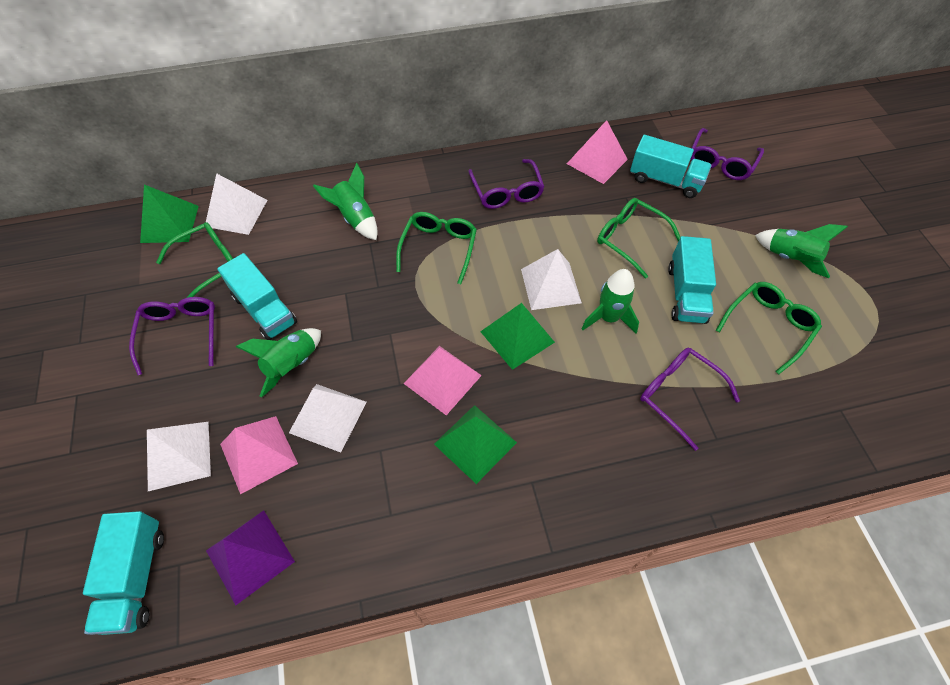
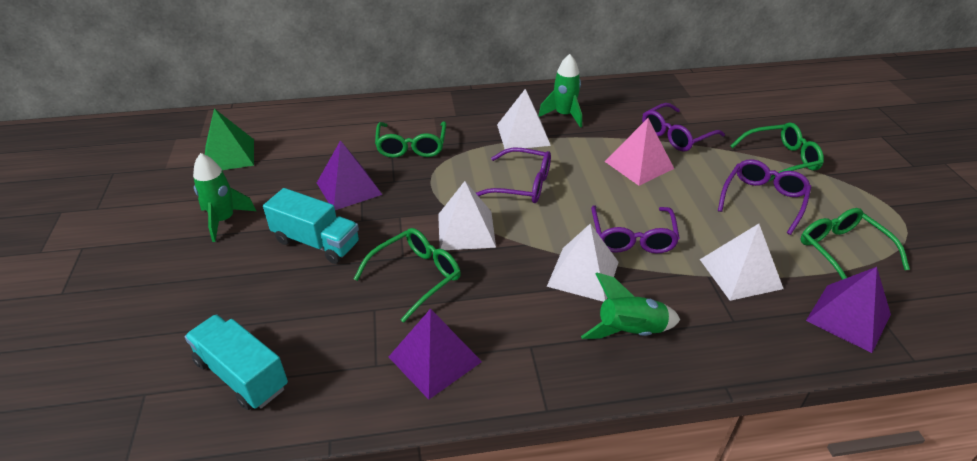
green pyramid: [140,185,199,243] [434,405,517,484] [480,303,555,370] = 3 -> [205,109,254,170] = 1
green rocket: [236,328,321,398] [313,163,378,240] [581,269,639,333] [755,224,848,278] = 4 -> [193,153,256,242] [539,54,582,128] [581,273,680,339] = 3
pink pyramid: [220,416,298,494] [403,346,482,415] [567,120,628,184] = 3 -> [605,118,674,186] = 1
purple pyramid: [206,510,295,605] = 1 -> [317,140,382,210] [389,308,482,399] [806,267,891,353] = 3
turquoise truck: [83,511,164,635] [217,253,297,340] [630,135,712,198] [668,236,716,324] = 4 -> [184,314,288,410] [263,188,359,264] = 2

